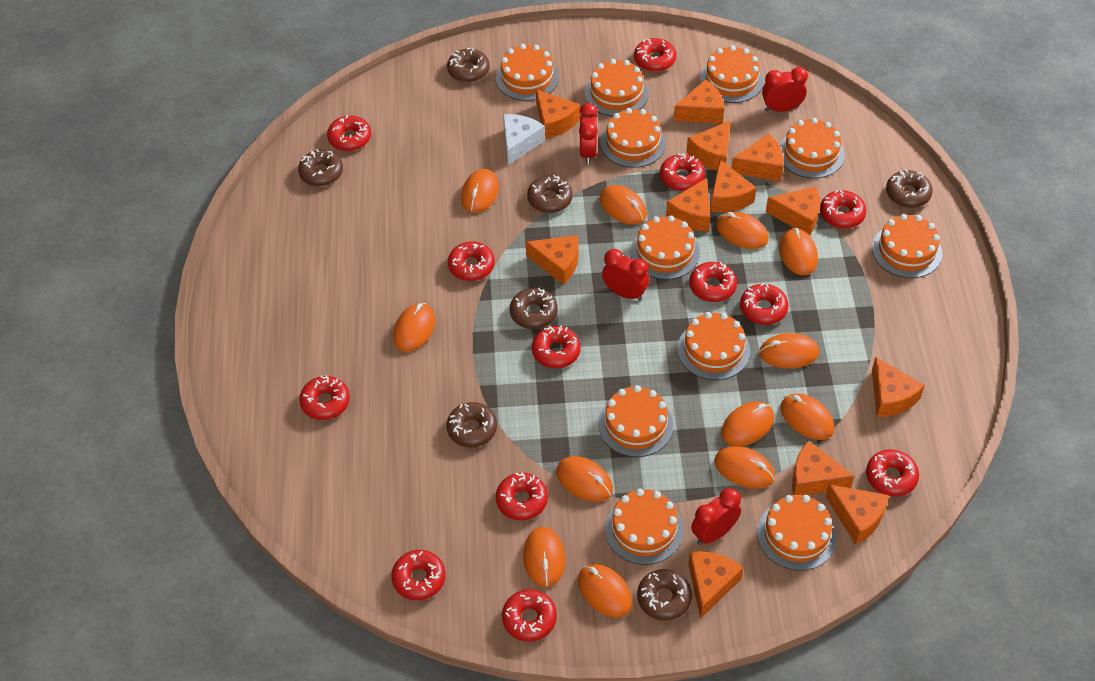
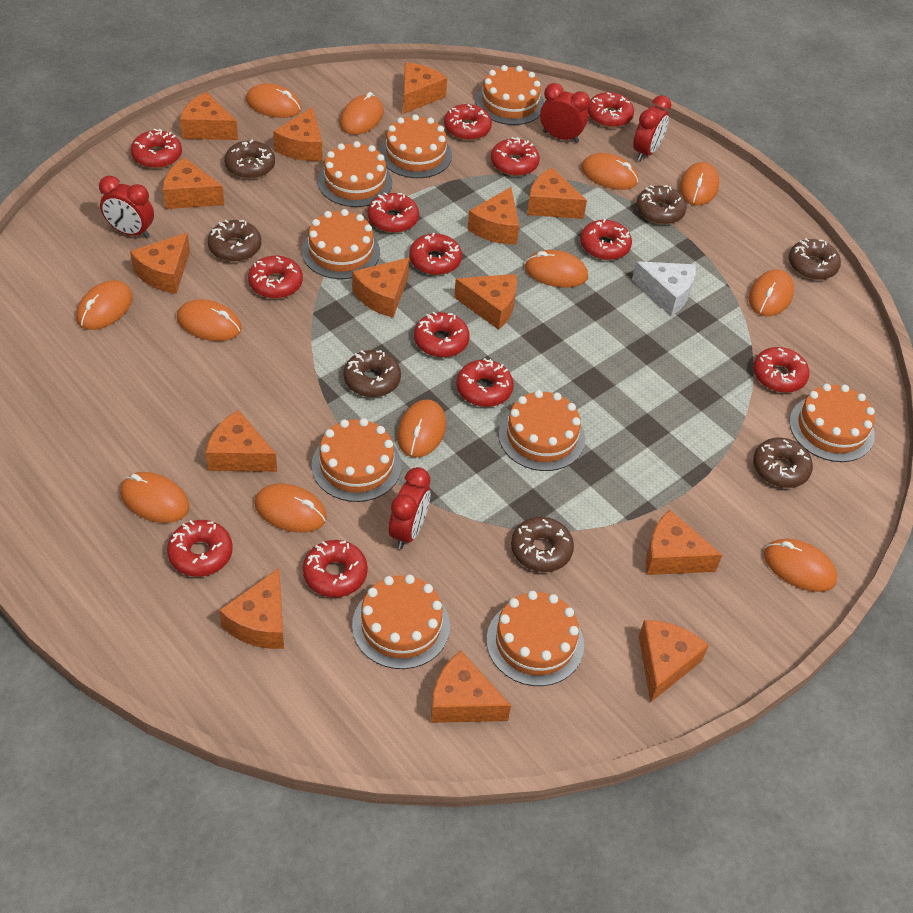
orange cake: [496,44,559,101] [585,59,648,116] [598,385,674,457] [600,108,666,168] [605,489,684,565] [630,215,700,280] [677,312,750,380] [700,45,764,103] [757,495,837,571] [780,118,845,178] [872,214,942,278] = 11 -> [302,209,380,279] [312,418,401,502] [318,141,392,207] [352,575,450,669] [379,114,452,178] [476,65,544,125] [486,591,584,686] [498,390,585,471] [789,383,875,462] = 9
orange cheese: [526,235,579,285] [536,89,580,139] [666,178,710,231] [674,79,724,124] [686,120,731,170] [688,551,744,619] [710,160,756,212] [732,134,784,181] [766,186,820,235] [792,440,854,495] [826,485,889,544] [872,357,925,417] = 12 -> [130,232,190,294] [163,158,224,209] [180,92,238,140] [206,410,277,472] [219,568,284,649] [273,107,323,161] [352,257,410,318] [403,62,447,114] [431,651,511,723] [454,274,517,330] [467,187,519,244] [527,168,587,219] [639,620,709,703] [646,510,722,575] = 14

